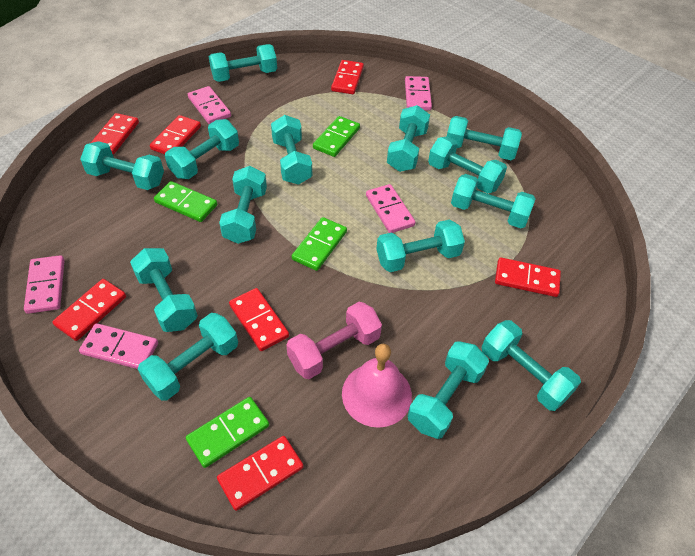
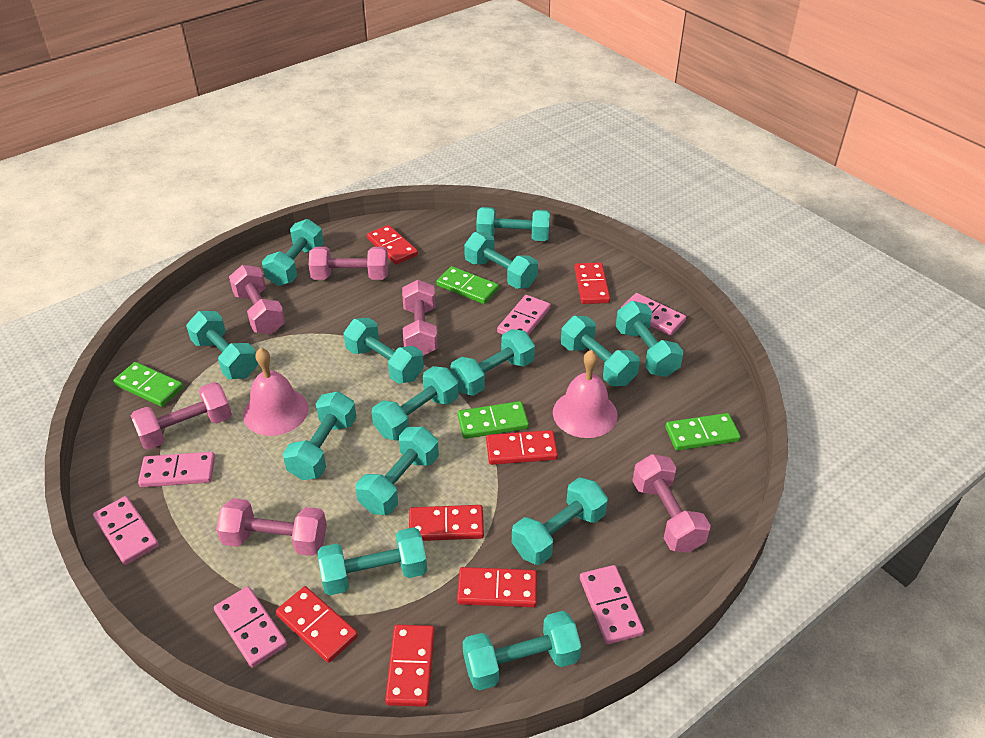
pink bell: [342,344,412,428] = 1 -> [243,348,309,436] [553,350,618,438] = 2
pink domino: [24,255,65,314] [79,323,158,369] [188,86,231,124] [366,184,415,233] [405,76,432,111] = 5 -> [93,496,159,565] [138,452,215,487] [214,586,287,667] [497,295,551,335] [580,565,644,644] [621,293,686,336] = 6
pink dumbbell: [286,302,382,379] = 1 -> [131,382,232,450] [216,498,327,556] [229,265,285,334] [309,247,388,280] [402,280,438,356] [632,454,711,553] = 6

